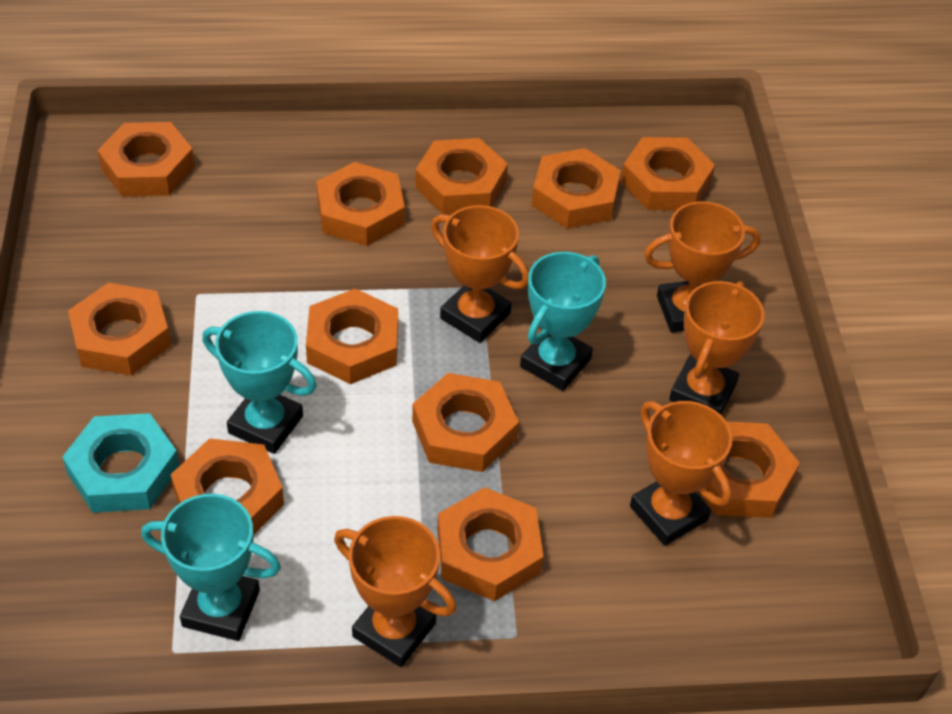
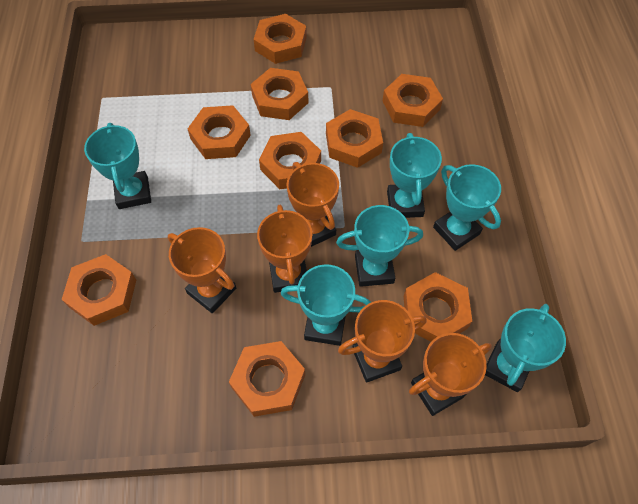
orange nut: [68,283,171,375] [97,122,195,196] [170,438,284,535] [306,288,398,385] [317,162,405,246] [412,373,519,472] [415,138,508,214] [437,487,543,601] [532,148,621,229] [621,137,715,210] [699,421,800,518] = 11 -> [62,254,136,326] [188,105,251,159] [229,341,305,417] [251,68,308,120] [254,14,307,64] [259,132,321,189] [326,109,383,168] [383,74,443,127] [404,272,472,342] = 9
turquoise nut: [62,413,180,513] = 1 -> none = 0
turquoise trophy: [141,494,281,641] [202,311,317,454] [520,252,606,391] = 3 -> [84,123,151,209] [281,264,371,346] [336,205,423,287] [387,133,442,218] [433,164,501,251] [485,304,566,392] = 6

